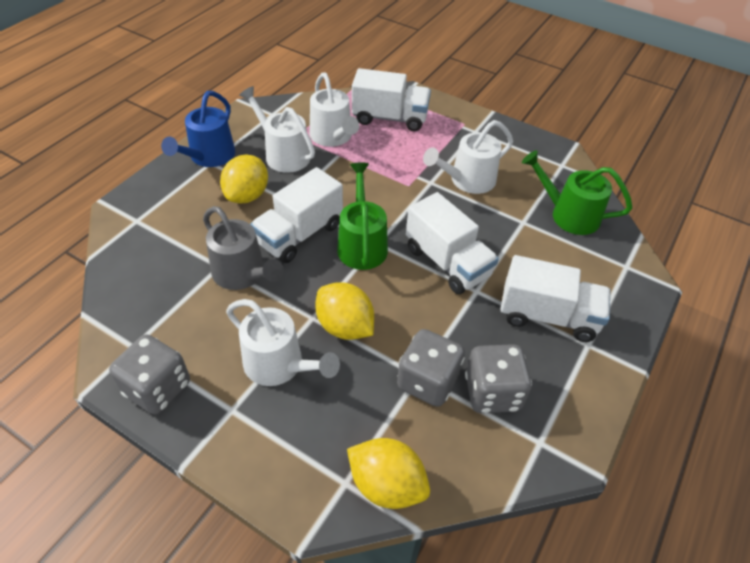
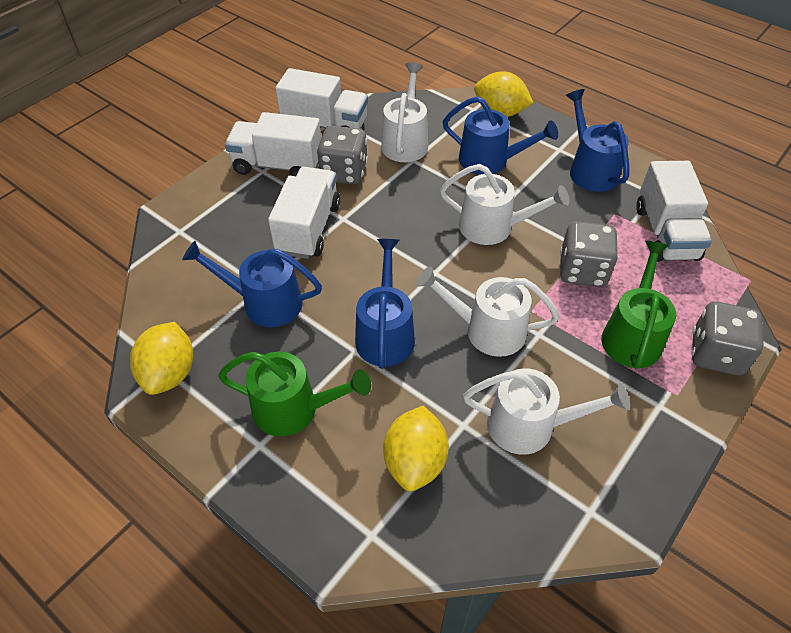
blue watering can: [161,91,235,167] = 1 -> [182,241,322,327] [355,239,415,369] [443,96,558,175] [566,89,629,192] = 4
grey watering can: [203,206,284,290] = 1 -> none = 0

